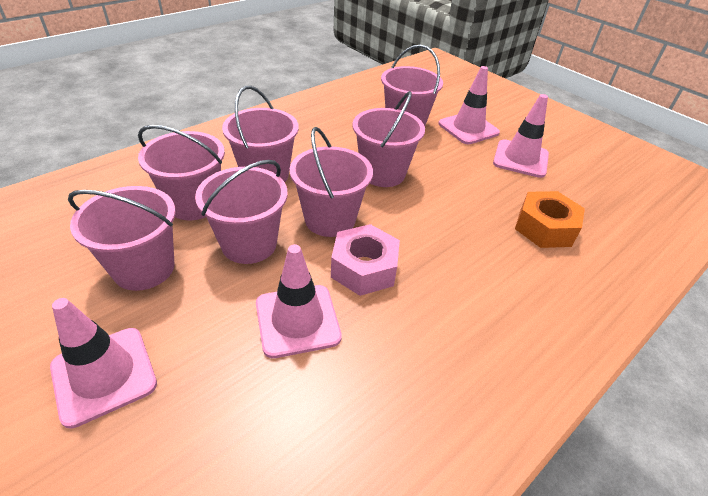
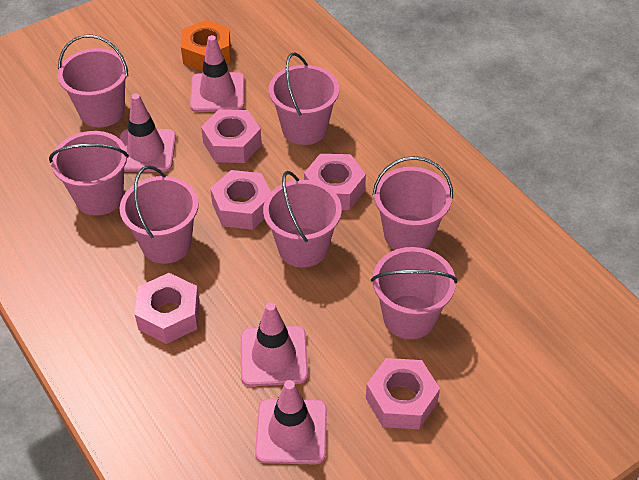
pink nut: [331,224,400,296] = 1 -> [135,273,200,344] [201,109,262,163] [210,170,271,230] [304,154,366,210] [366,358,440,429] = 5

